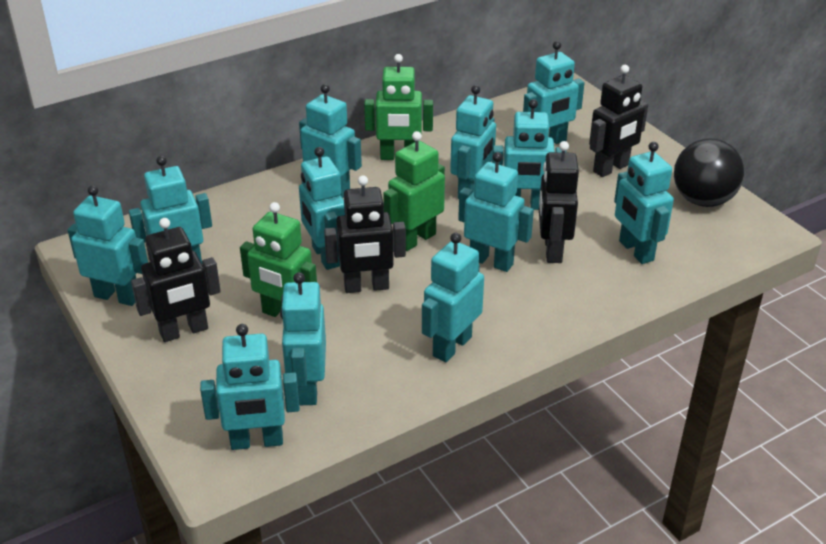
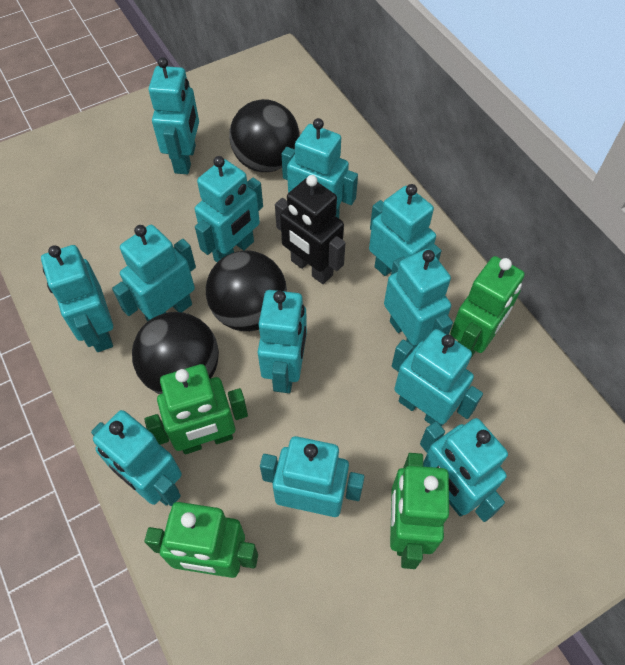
black ball: [674,138,744,207] = 1 -> [132,312,219,394] [206,250,287,331] [229,99,299,172] = 3
black robot: [131,218,221,342] [324,175,406,293] [539,141,579,263] [589,65,648,177] = 4 -> [275,175,345,284] = 1
green robot: [240,202,317,317] [364,54,433,160] [383,131,445,251] = 3 -> [144,502,258,578] [145,364,248,454] [390,453,449,569] [450,256,525,358] = 4

